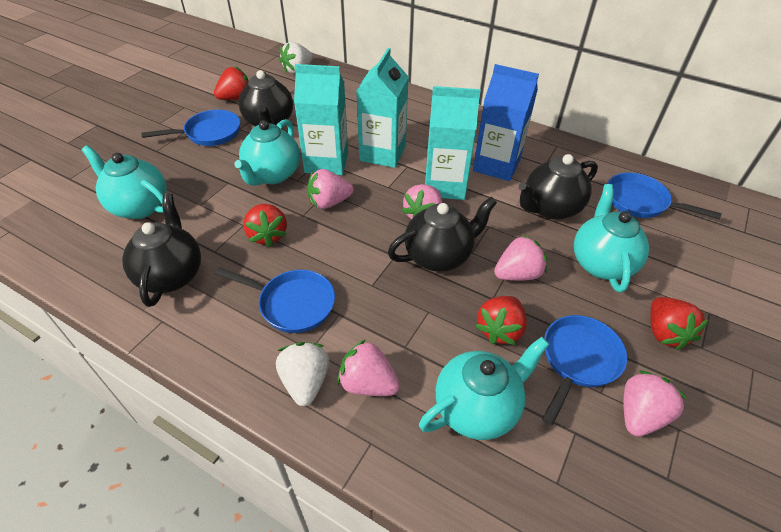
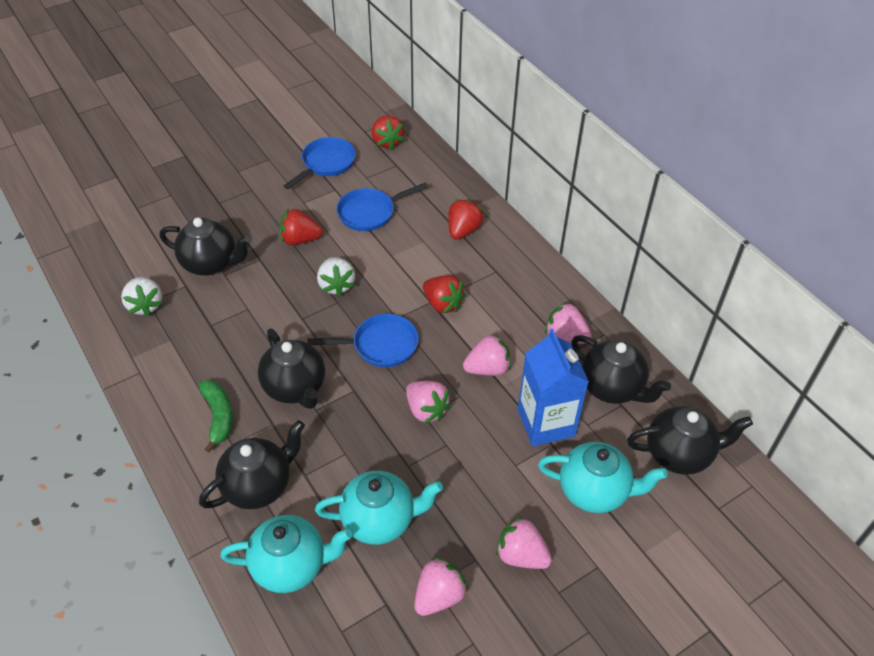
black teapot: [122,193,201,307] [238,70,293,126] [388,197,497,272] [519,154,598,220] = 4 -> [160,217,251,276] [199,420,305,509] [258,329,325,409] [571,335,671,404] [627,406,753,475] = 5
blue pan: [141,109,240,146] [215,267,335,333] [542,315,627,426] [607,172,722,219] = 4 -> [284,137,356,189] [307,314,418,367] [336,183,428,231] = 3
green banana: none = 0 -> [198,380,233,452] = 1
turquoise carton: [294,64,348,175] [356,48,409,168] [425,86,480,200] = 3 -> none = 0
turquoise teapot: [81,145,167,219] [234,119,300,186] [419,337,550,440] [574,184,649,293] = 4 -> [220,515,352,593] [315,471,443,545] [538,442,668,513] = 3

